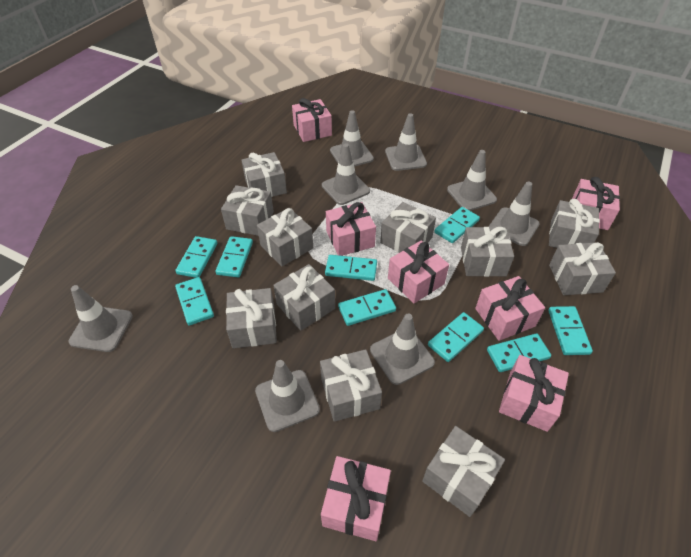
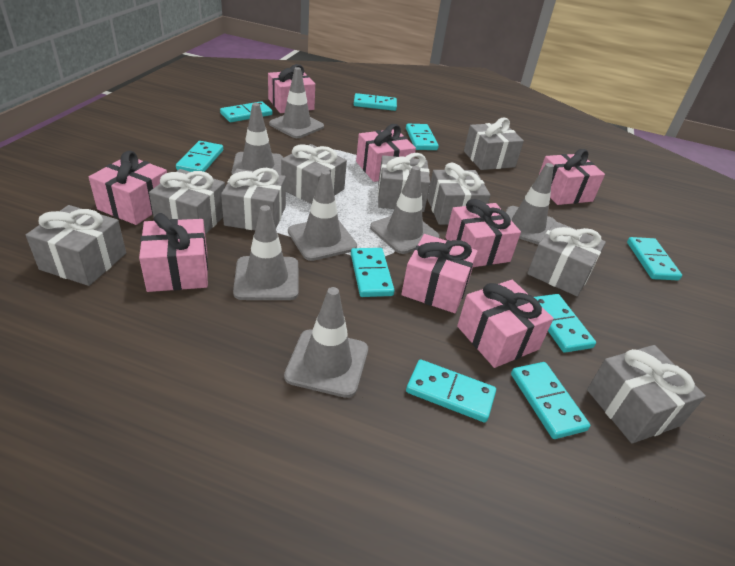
grey gift: [221,185,274,236] [226,288,277,348] [241,152,287,197] [257,208,313,266] [273,264,335,331] [320,349,382,422] [380,202,436,253] [422,426,505,517] [461,227,514,277] [549,199,600,248] [549,242,616,295] = 11 -> [26,205,126,286] [149,169,225,234] [221,168,286,230] [281,144,347,204] [378,153,430,212] [427,163,490,225] [464,118,524,170] [527,221,606,296] [587,345,706,444] = 9
grey traffic cone: [69,285,133,352] [255,360,320,432] [322,143,370,205] [330,110,374,167] [370,314,435,385] [385,113,427,171] [447,150,497,211] [489,181,540,246] = 8 -> [232,103,283,175] [233,205,299,300] [269,67,324,138] [284,287,368,398] [288,170,357,261] [370,166,440,254] [506,163,556,245] = 7
pink gift: [292,98,332,142] [321,456,391,541] [326,202,376,256] [388,240,449,303] [475,276,545,341] [499,355,569,432] [572,177,620,230] = 7 -> [89,151,167,225] [139,213,208,292] [268,64,315,113] [356,124,416,182] [401,234,477,313] [445,199,521,267] [457,280,554,368] [538,149,605,205] = 8

